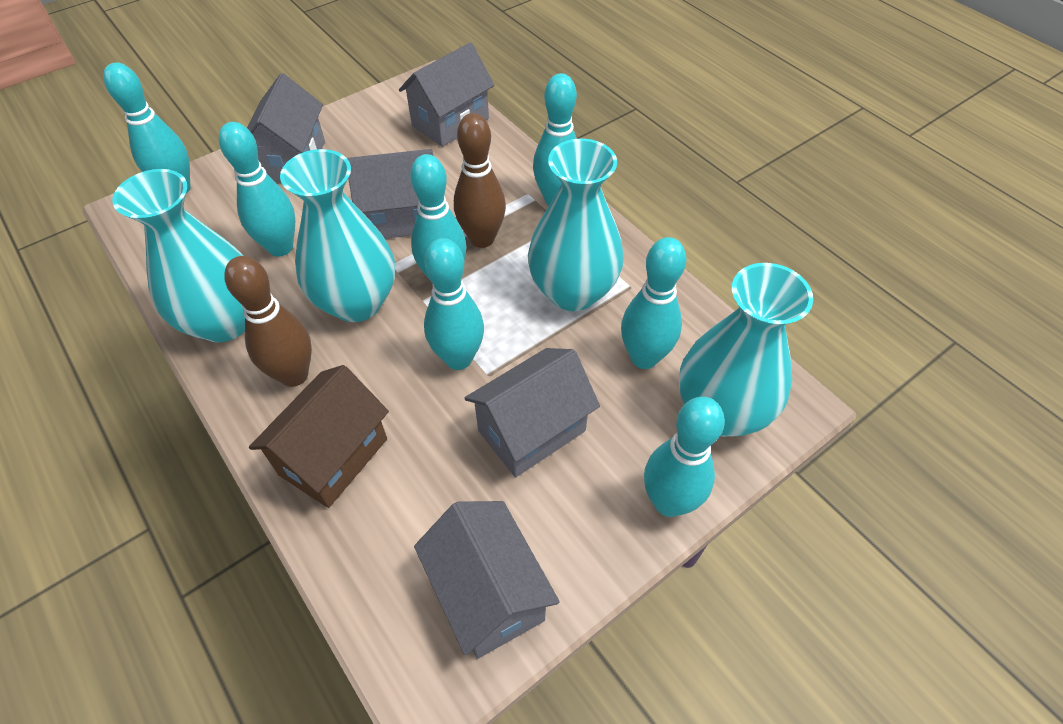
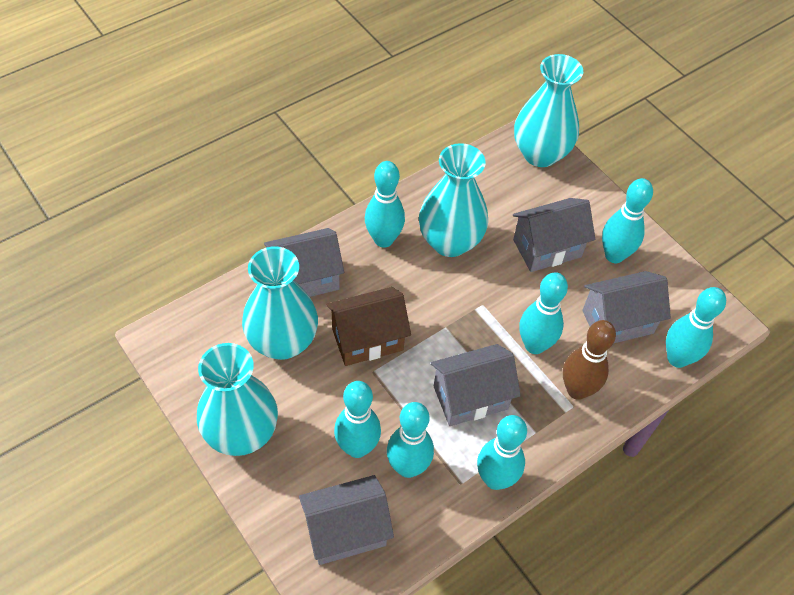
brown bowling pin: [224,256,312,387] [454,113,506,248] = 2 -> [563,320,616,400] = 1

